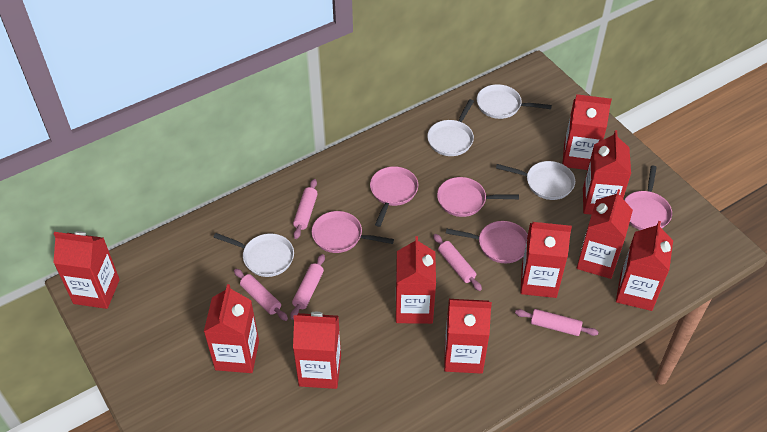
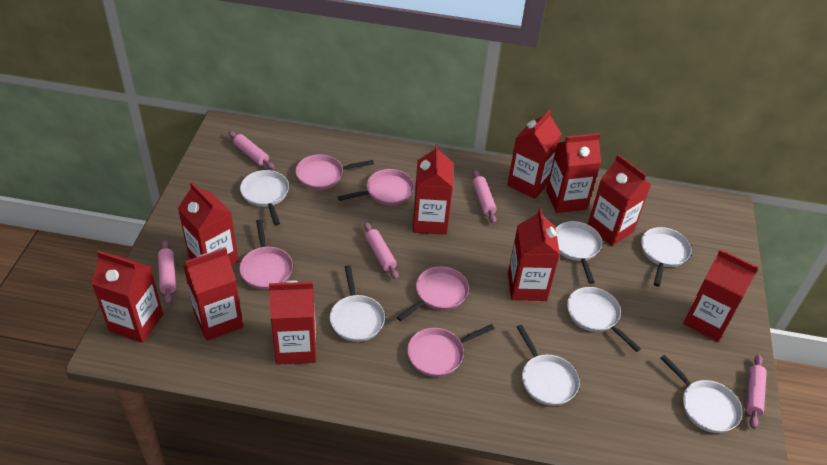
white pan: [214,233,294,277] [427,99,474,156] [477,84,552,119] [496,161,575,200] = 4 -> [240,170,289,225] [330,265,385,342] [517,325,580,406] [556,221,602,284] [567,287,641,352] [641,227,692,287] [661,355,743,433] = 7

